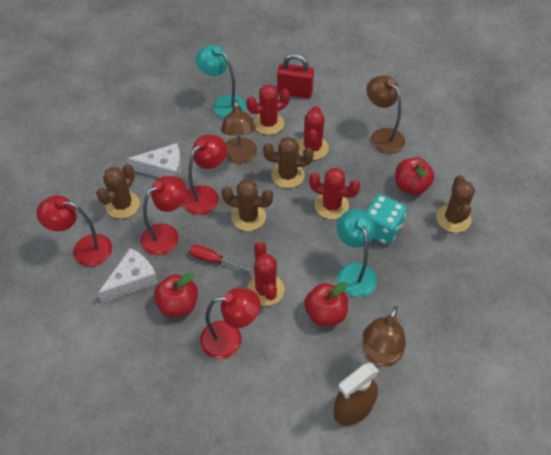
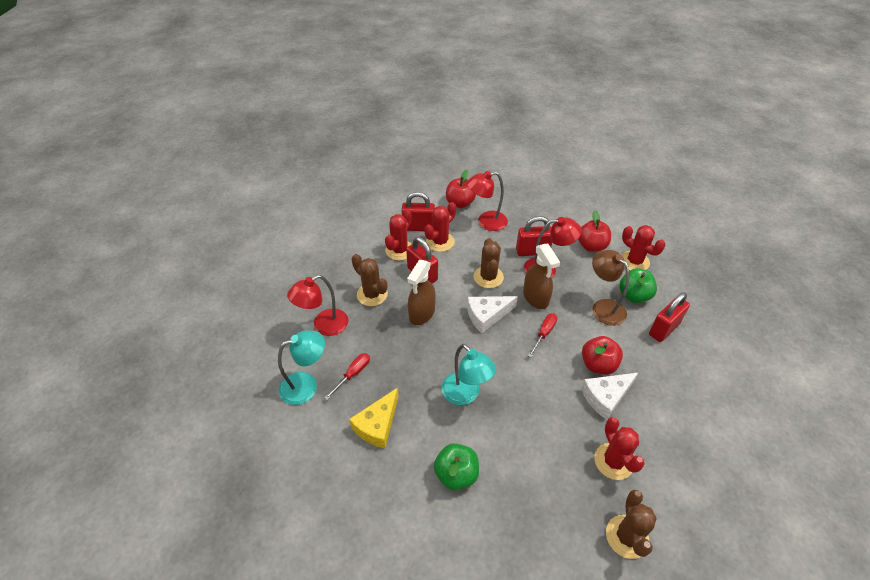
brown cactus: [96,164,140,219] [222,179,273,231] [263,137,314,188] [436,175,475,233] = 4 -> [352,254,388,306] [474,238,504,288] [606,490,657,559] = 3
brown lamp: [221,100,257,164] [362,306,406,367] [366,75,405,154] = 3 -> [592,250,629,326] = 1
brown spray bottle: [333,363,379,426] = 1 -> [407,260,436,325] [523,244,560,309] = 2
green apple: none = 0 -> [434,443,479,490] [619,268,657,303] = 2
red lamp: [36,195,112,266] [140,176,187,255] [182,135,227,215] [200,288,260,359] = 4 -> [287,275,348,336] [467,171,508,231] [524,217,582,277] = 3
red padlock: [277,54,314,98] = 1 -> [401,192,435,231] [406,237,438,283] [516,216,552,256] [649,292,690,342] = 4
red screwdriver: [189,245,251,271] = 1 -> [324,353,370,400] [528,313,557,357] = 2
turquoise dice: [365,194,407,245] = 1 -> none = 0
yellow cheese: none = 0 -> [349,388,398,448] = 1

